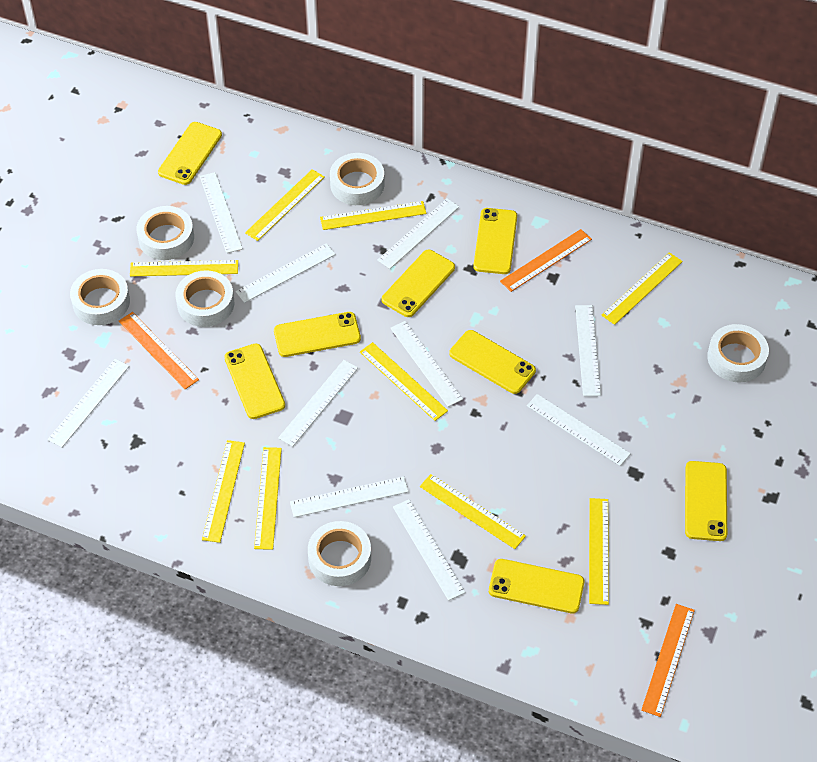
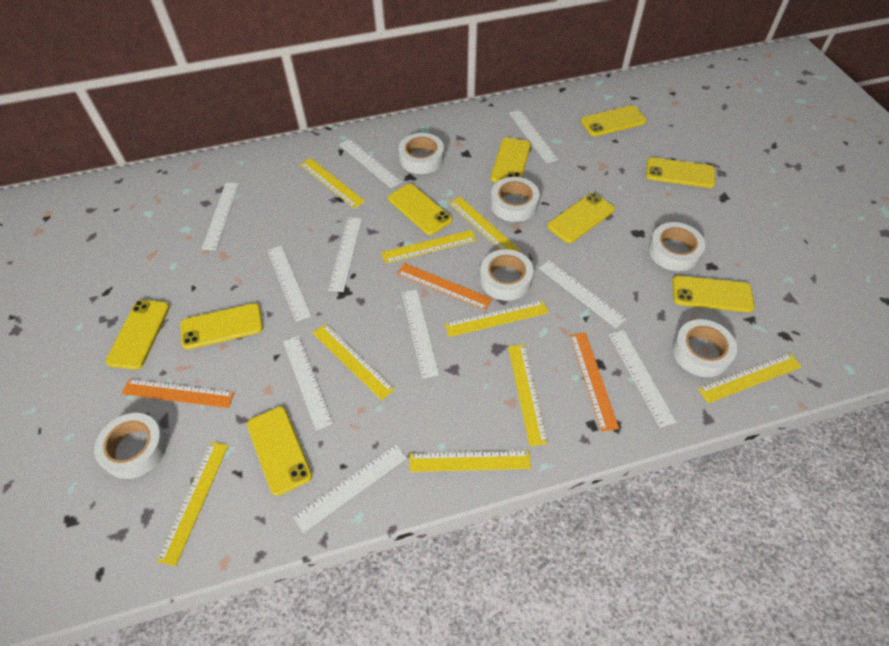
yellow phone: [158,122,222,185] [224,344,285,419] [274,312,361,357] [382,250,455,317] [449,330,536,394] [473,208,517,274] [489,559,584,613] [685,461,727,541] = 8 -> [106,300,170,370] [180,303,263,350] [247,406,312,496] [388,184,452,235] [491,138,531,183] [547,193,615,243] [581,105,646,136] [646,157,715,188] [672,276,755,312] = 9

